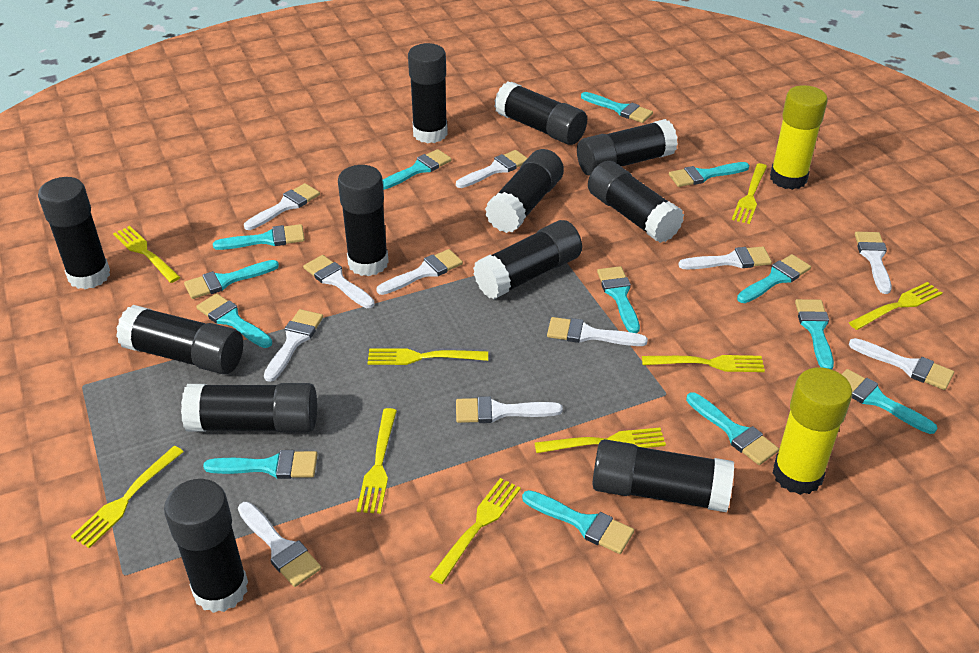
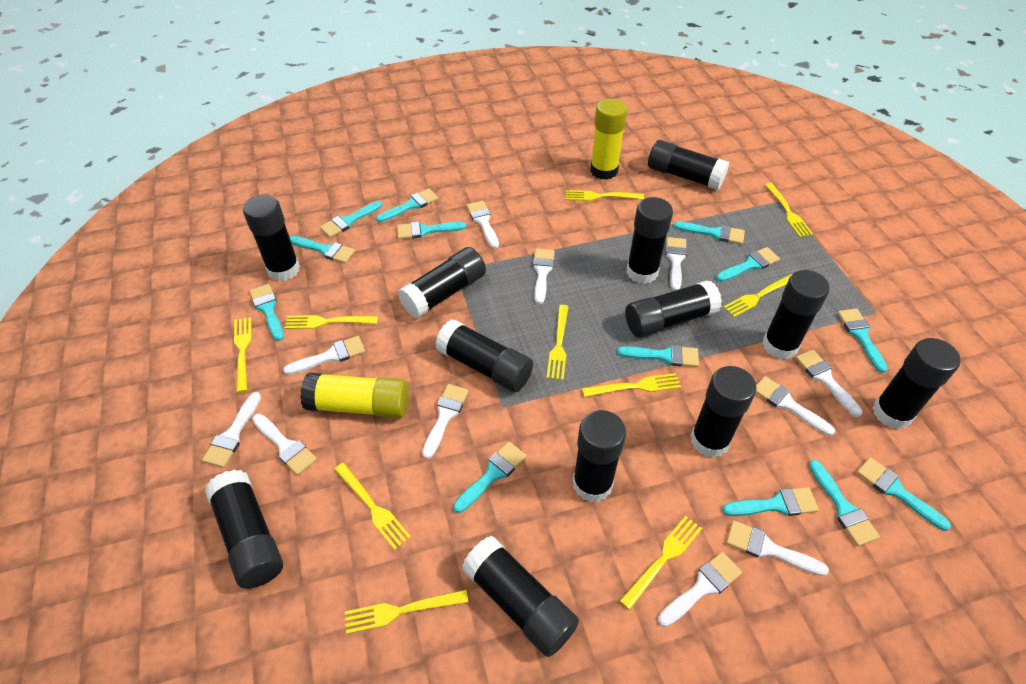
yellow fork: [71,446,184,548] [113,226,180,283] [357,408,397,514] [368,349,488,365] [430,478,521,584] [535,428,666,453] [642,355,765,372] [732,163,767,224] [849,282,942,330] = 9 -> [234,317,252,393] [285,315,378,329] [334,463,411,550] [345,590,468,634] [547,305,569,380] [566,190,644,201] [582,373,681,397] [620,516,702,610] [723,274,792,317] [765,183,813,237] = 10

